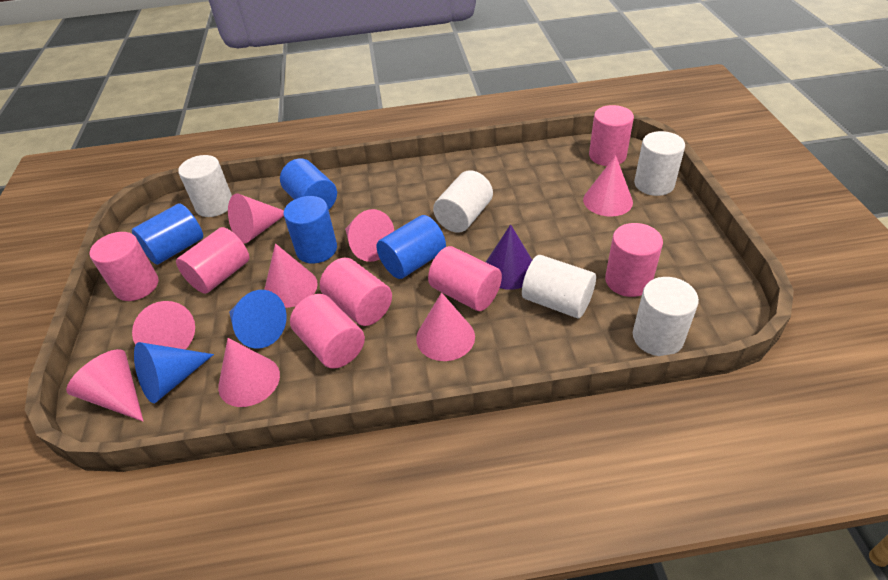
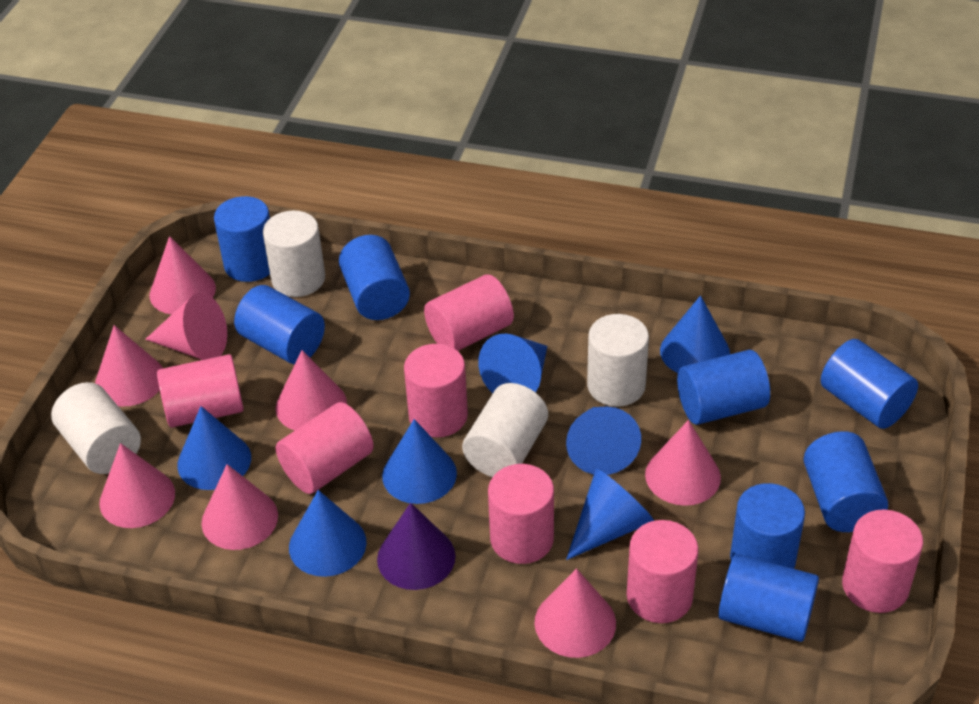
blue cone: [134,342,214,403] [229,290,287,349] = 2 -> [177,406,251,490] [289,490,367,577] [382,419,457,504] [478,334,547,393] [566,407,641,475] [566,469,654,560] [660,296,730,373] = 7
blue cylinder: [132,203,203,265] [280,159,337,210] [284,196,337,263] [376,215,446,279] = 4 -> [214,196,270,282] [234,285,325,364] [339,235,410,320] [677,350,770,425] [718,554,819,642] [730,483,805,569] [804,431,888,532] [821,339,918,429] = 8
white cylinder: [178,155,232,217] [433,170,493,233] [522,255,596,318] [633,277,699,356] [634,131,685,196] = 5 -> [51,382,141,474] [263,211,325,297] [462,383,548,477] [587,314,649,407] = 4

